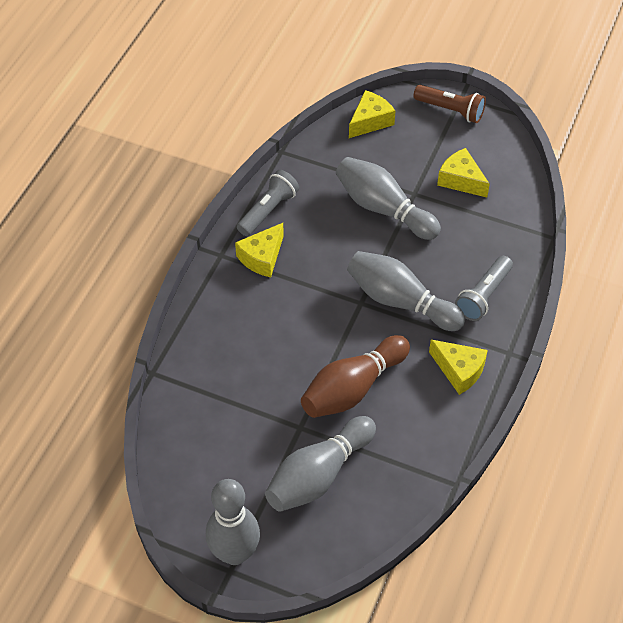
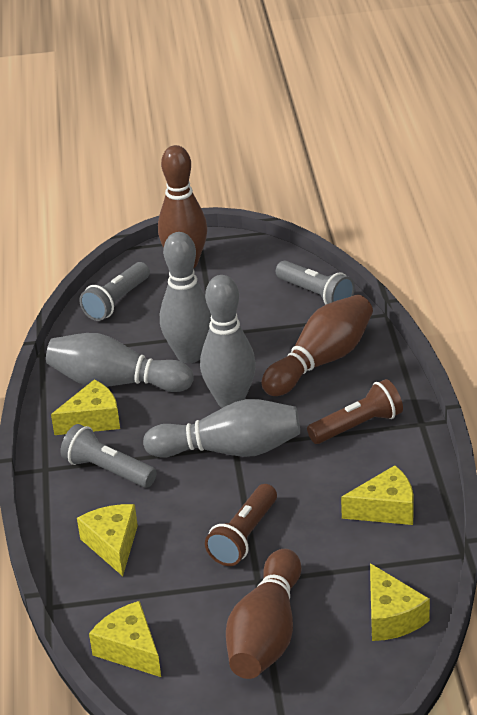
brown bowling pin: [301,335,410,418] = 1 -> [158,145,207,269] [226,549,301,679] [262,295,373,396] = 3
brown flashlight: [413,85,486,123] = 1 -> [205,484,277,566] [307,379,403,444] = 2
grey flashlight: [237,170,299,236] [455,256,513,321] = 2 -> [60,424,157,488] [80,262,150,321] [276,261,355,305] = 3
yellow cheese: [235,223,284,277] [349,90,395,138] [429,340,488,395] [437,148,490,197] = 4 -> [51,379,120,435] [77,504,138,576] [89,601,161,677] [341,465,414,525] [370,563,430,641] = 5

